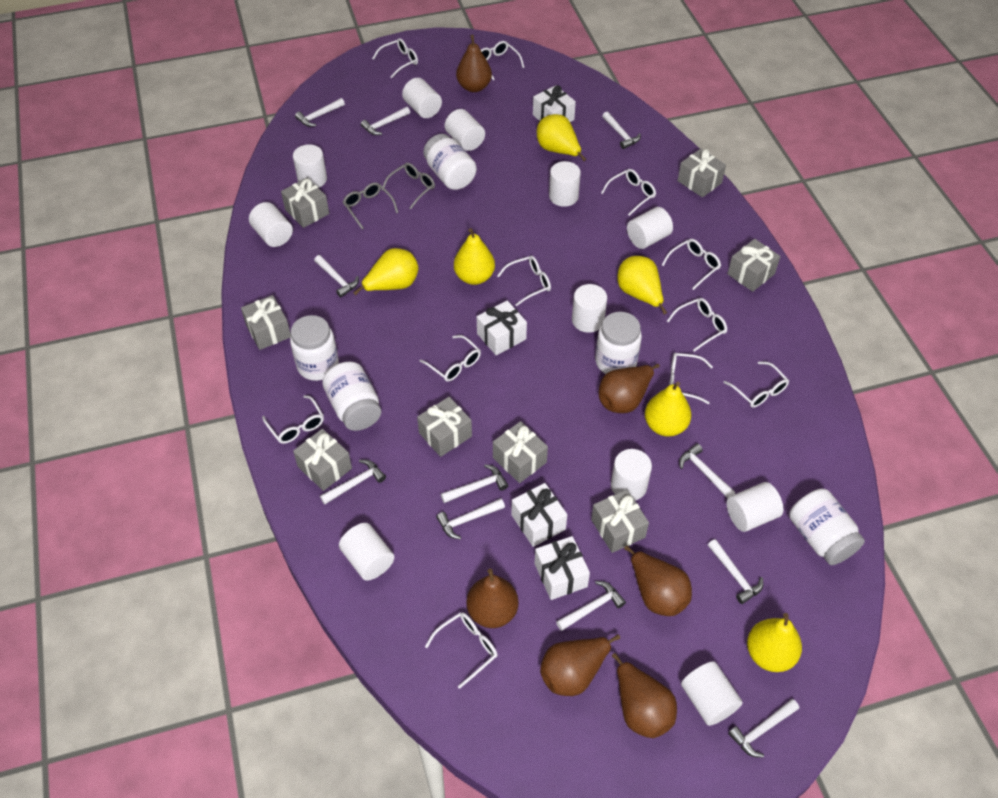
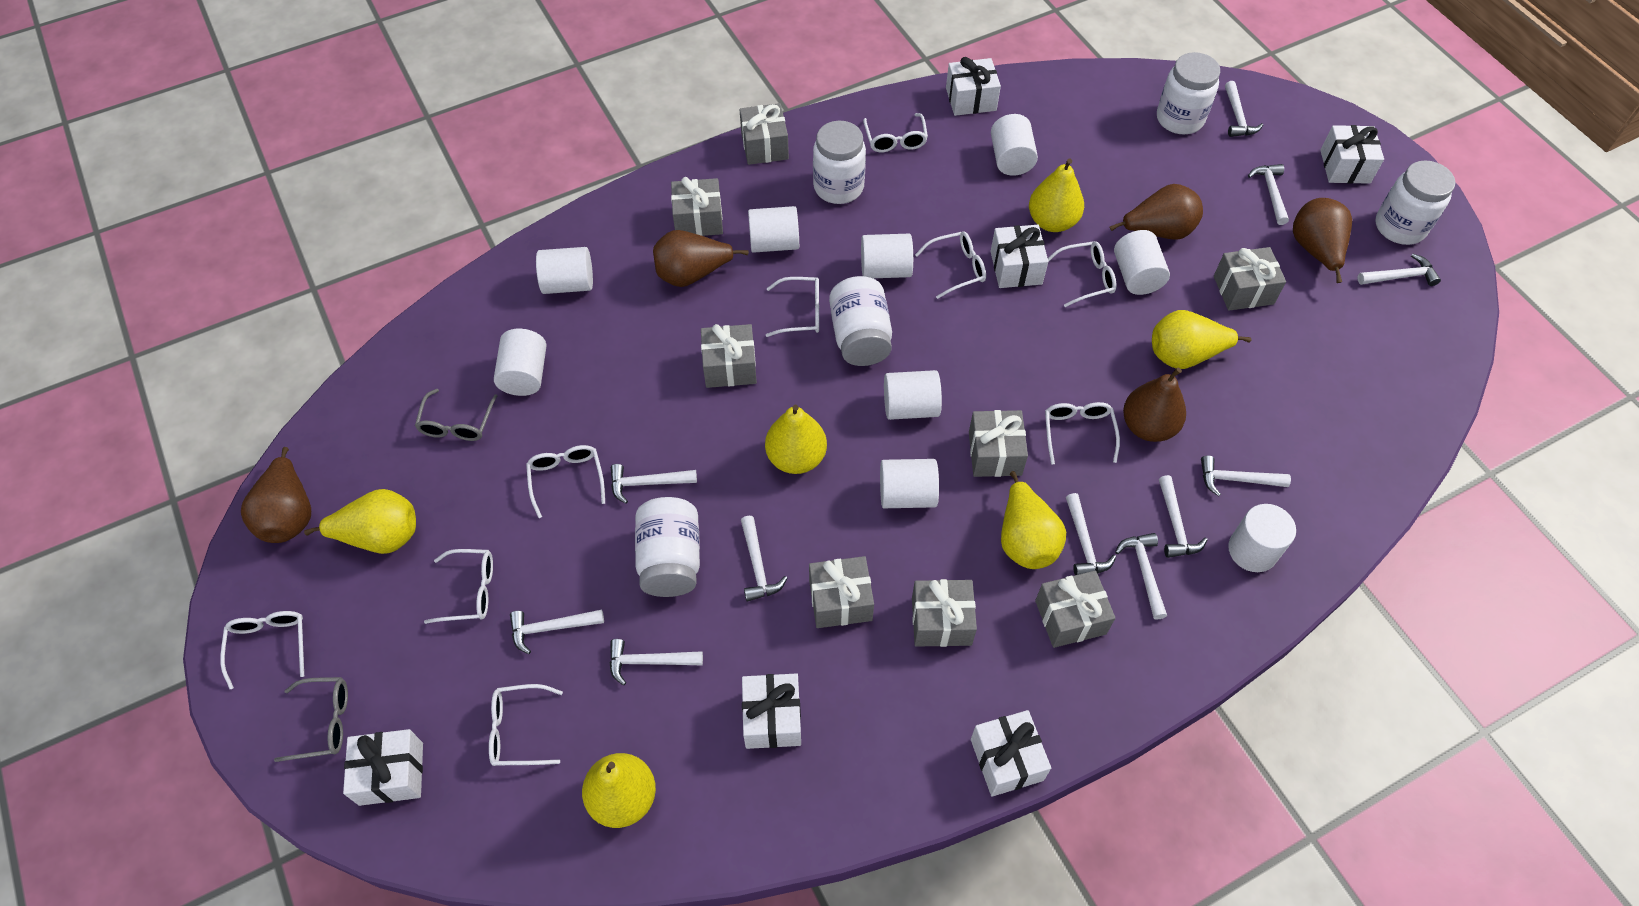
brown pear: [456,35,492,92] [466,569,519,628] [540,634,620,696] [599,364,660,413] [612,653,677,738] [624,546,692,616] = 6 -> [241,447,311,543] [653,230,749,287] [1110,184,1203,240] [1123,368,1186,442] [1293,198,1352,283] = 5
white cylinder: [249,202,293,247] [293,144,327,188] [339,523,394,580] [402,78,442,118] [445,109,485,151] [549,161,581,207] [572,284,607,333] [611,449,652,501] [627,207,673,249] [681,661,743,726] [726,482,783,532] = 11 -> [494,329,546,396] [536,247,593,294] [748,206,799,253] [861,234,913,278] [880,459,939,508] [884,370,942,420] [991,114,1038,176] [1114,230,1170,295] [1228,504,1296,572] = 9
white gift: [477,300,527,355] [511,483,567,547] [533,85,576,122] [534,536,590,600] = 4 -> [343,729,423,806] [742,673,801,749] [946,57,1001,116] [971,710,1051,797] [990,225,1048,288] [1320,125,1384,184] = 6
white glasses: [262,395,324,444] [372,38,418,78] [420,335,481,382] [425,612,498,689] [481,41,525,80] [497,256,551,306] [601,169,656,216] [662,239,721,290] [667,298,727,352] [669,353,713,404] [723,361,789,408] = 11 -> [220,611,304,689] [424,549,493,624] [489,684,563,766] [526,445,605,518] [766,277,819,337] [863,113,928,152] [915,231,986,299] [1045,402,1120,465] [1048,241,1116,307] = 9

